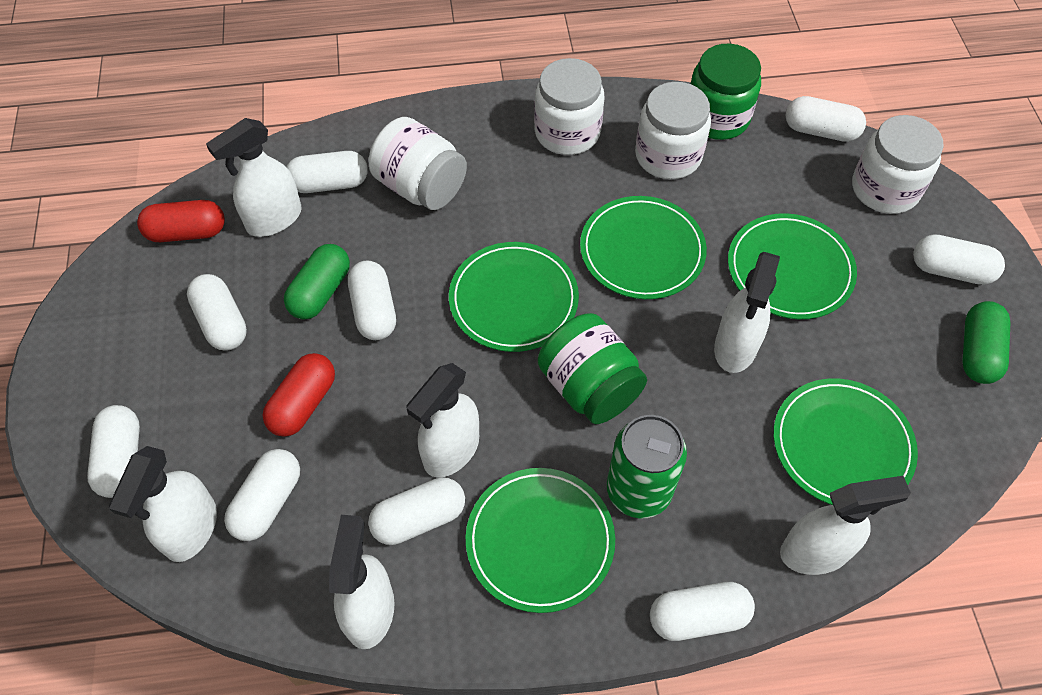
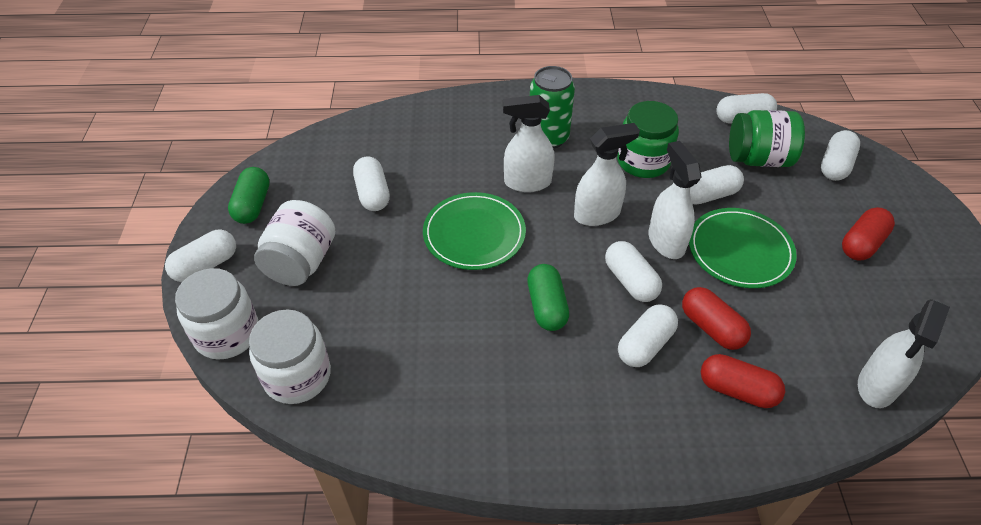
green plate: [449,242,579,352] [466,468,615,613] [580,196,707,299] [728,213,857,319] [773,378,918,505] = 5 -> [423,192,526,270] [689,208,797,288] = 2
red capsule: [137,200,225,242] [263,353,335,437] = 2 -> [682,287,751,350] [701,354,785,408] [842,207,895,261] = 3
white capsule: [87,405,140,498] [187,274,247,351] [224,449,300,541] [287,151,368,193] [348,260,396,340] [368,477,465,545] [650,582,755,641] [786,96,866,142] [913,234,1005,285] = 9 -> [165,230,236,282] [353,156,390,211] [605,241,662,302] [618,304,678,367] [690,165,744,204] [716,93,777,124] [821,130,860,181] = 7
white jar: [369,117,467,210] [534,58,604,155] [635,82,711,179] [852,115,944,214] = 4 -> [175,268,258,360] [249,309,331,404] [254,200,335,286] = 3
white spray bottle: [109,446,217,562] [206,118,302,237] [329,515,395,649] [406,363,479,478] [714,252,780,373] [780,476,911,575] = 6 -> [503,95,555,192] [574,123,640,226] [648,141,702,259] [858,299,950,408] = 4

